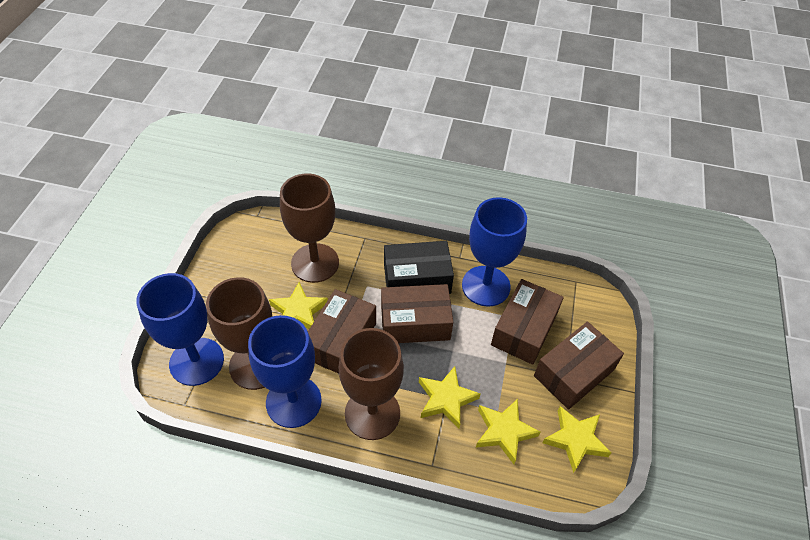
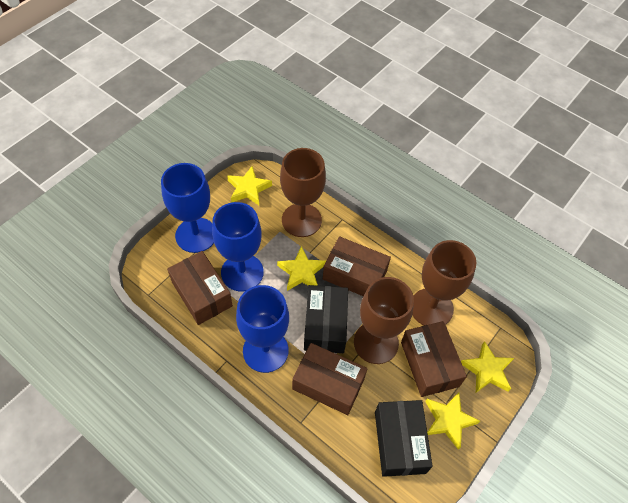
black box: [384,241,454,294] = 1 -> [304,285,348,353] [375,400,433,477] = 2

